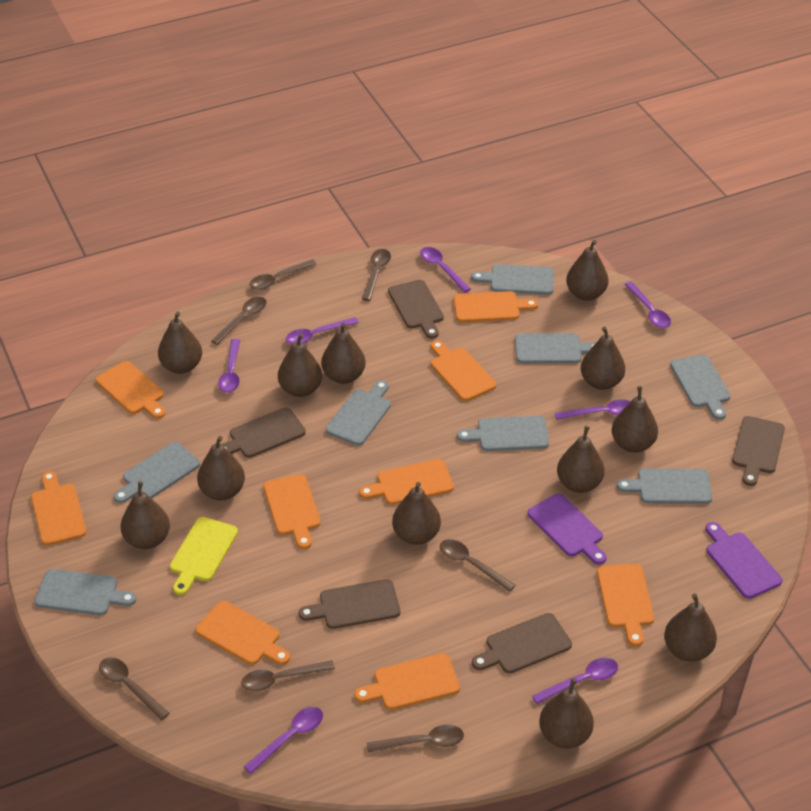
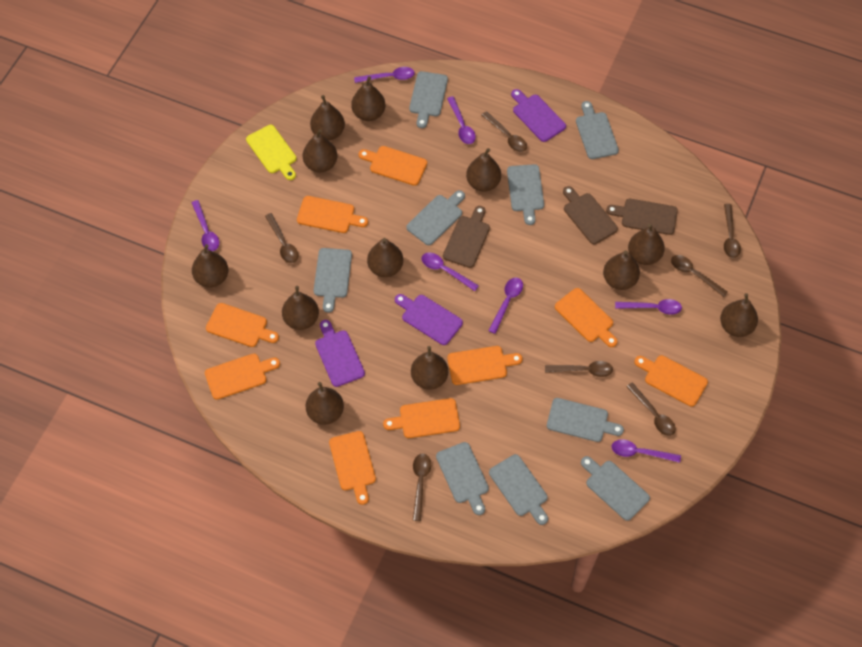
brown cutting board: [222,407,306,458] [299,579,400,629] [388,280,444,339] [472,613,572,673] [732,416,785,486] = 5 -> [443,206,490,268] [563,186,618,244] [606,199,678,235] = 3
grey cutting board: [34,569,136,615] [114,442,200,503] [326,380,391,445] [457,416,549,451] [471,264,554,295] [515,333,596,363] [617,468,712,504] [670,354,731,420] = 8 -> [314,248,352,313] [406,190,465,245] [409,71,448,128] [436,442,489,515] [489,454,548,525] [507,164,544,225] [547,398,624,442] [576,101,619,159] [581,456,650,521] = 9
purple cutting board: [528,494,607,565] [705,522,782,599] = 2 -> [315,320,365,387] [395,294,463,345] [511,89,566,142] = 3

